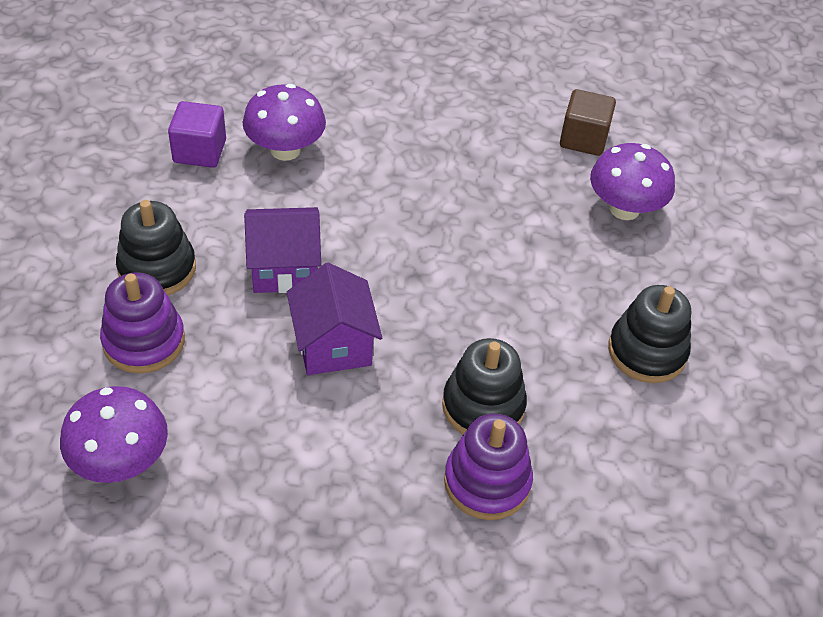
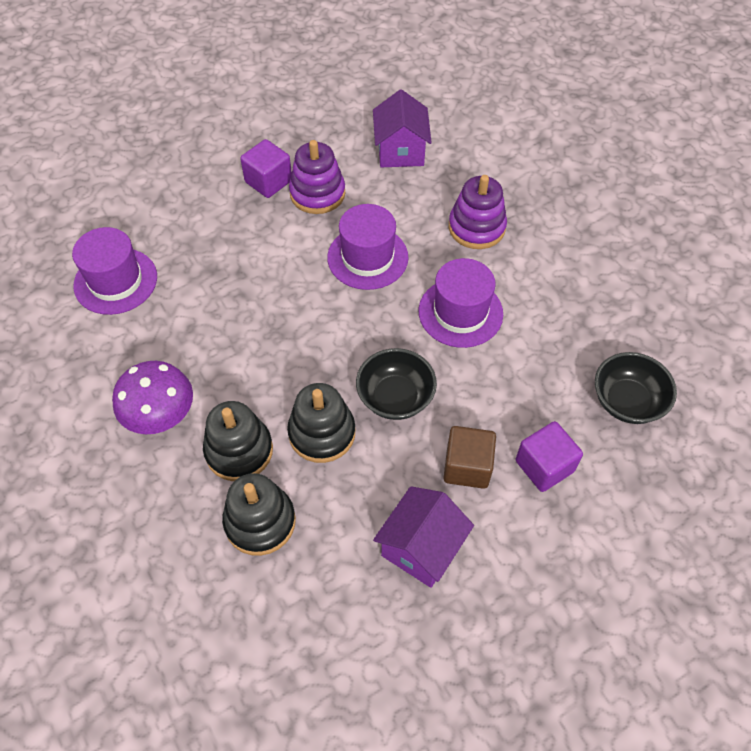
black bowl: none = 0 -> [356,348,437,420] [595,352,677,424] = 2
purple cube: [168,101,226,168] = 1 -> [240,139,292,198] [516,421,583,492] = 2
purple hat: none = 0 -> [72,227,157,315] [327,204,408,290] [419,258,503,348] = 3
purple mushroom: [60,386,168,483] [243,84,326,161] [590,143,675,220] = 3 -> [112,361,193,434] = 1

